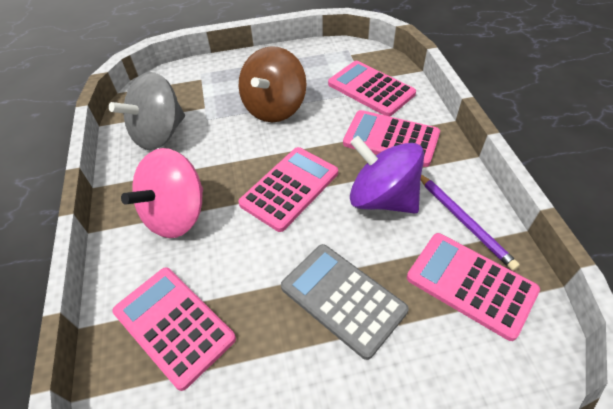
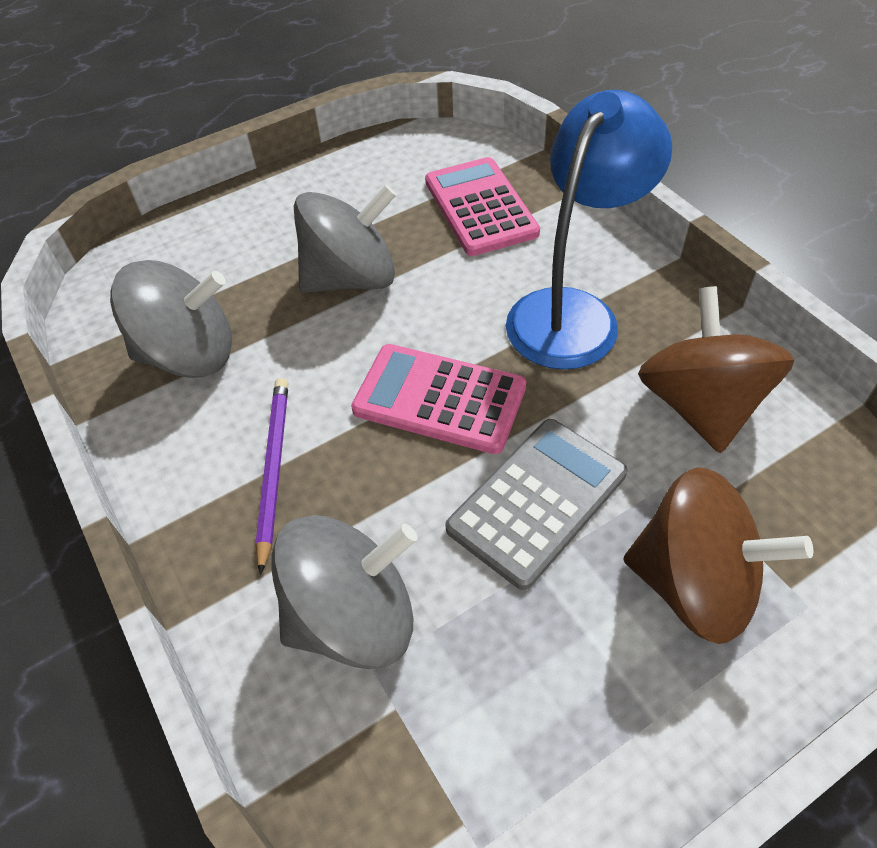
blue lamp: none = 0 -> [506,90,672,370] = 1
brown spinning top: [239,46,307,122] = 1 -> [623,467,813,644] [638,286,795,453] = 2
grey spinning top: [109,72,185,150] = 1 -> [110,260,232,378] [271,515,417,669] [294,184,396,293] = 3
pink calculator: [112,267,236,391] [238,147,338,232] [328,61,416,117] [343,110,440,167] [407,233,540,341] = 5 -> [351,344,526,454] [425,157,540,256] = 2
pink spinning top: [121,148,203,238] = 1 -> none = 0
purple spinning top: [350,136,424,213] = 1 -> none = 0

